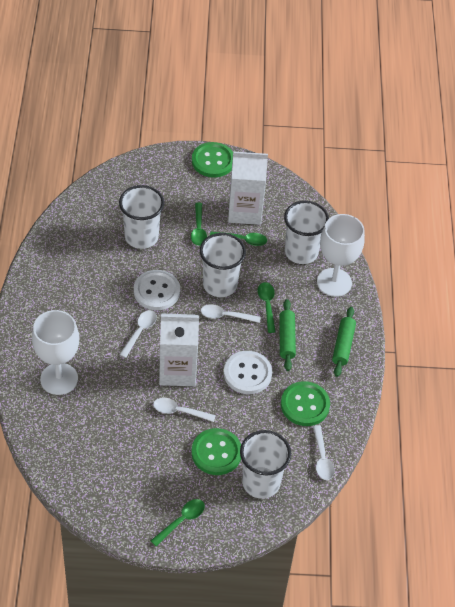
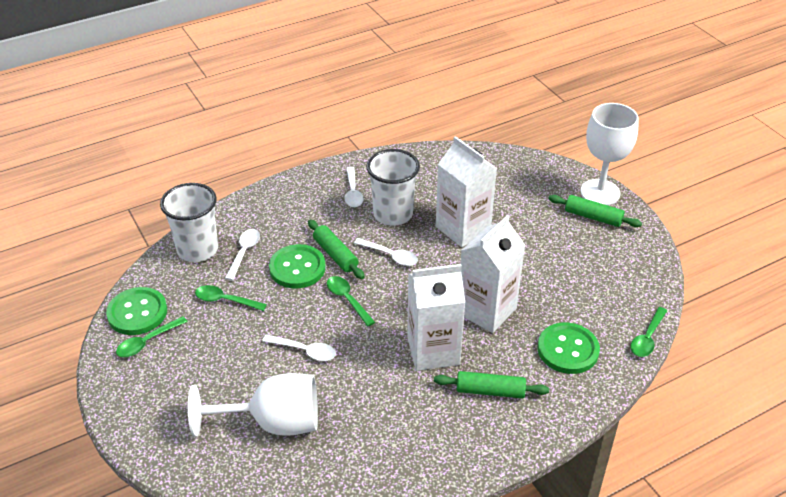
green rolling pin: [279,299,296,371] [332,307,356,377] = 2 -> [308,219,365,279] [434,371,549,399] [548,195,642,227] = 3
white button: [134,270,180,310] [224,351,272,394] = 2 -> none = 0
white carton: [159,313,199,386] [228,151,268,225] = 2 -> [407,264,465,371] [436,136,497,247] [461,215,525,333] = 3
white cup: [119,185,164,249] [200,233,246,297] [240,430,291,499] [284,201,329,264] = 4 -> [160,183,218,262] [366,149,420,226] = 2

